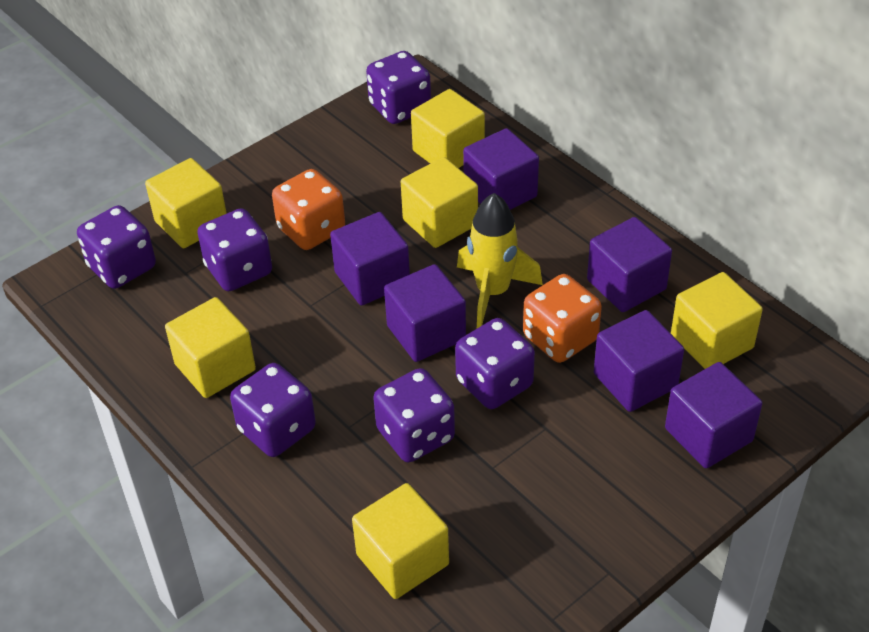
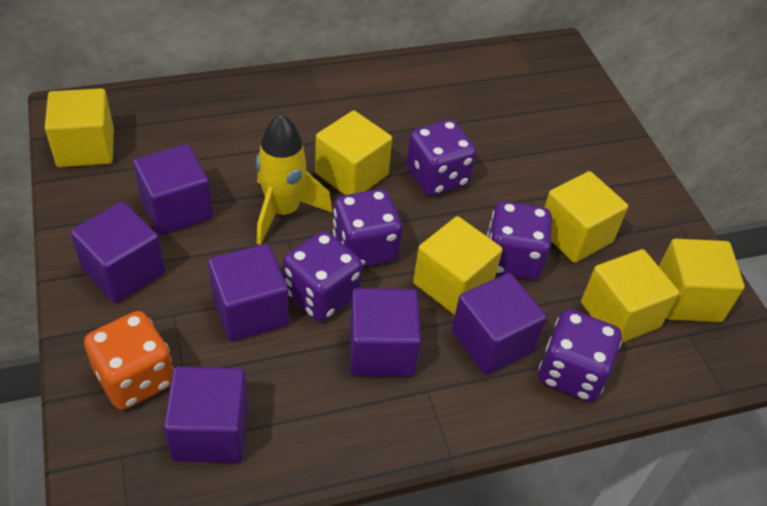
orange dice: [272,169,345,250] [523,274,602,363] = 2 -> [84,311,174,410] = 1
purple dice: [77,205,156,289] [197,208,272,291] [230,363,316,457] [366,51,431,124] [373,368,455,462] [455,318,535,409] = 6 -> [283,231,362,322] [333,189,402,267] [406,120,476,196] [487,201,552,280] [539,309,621,402] = 5

